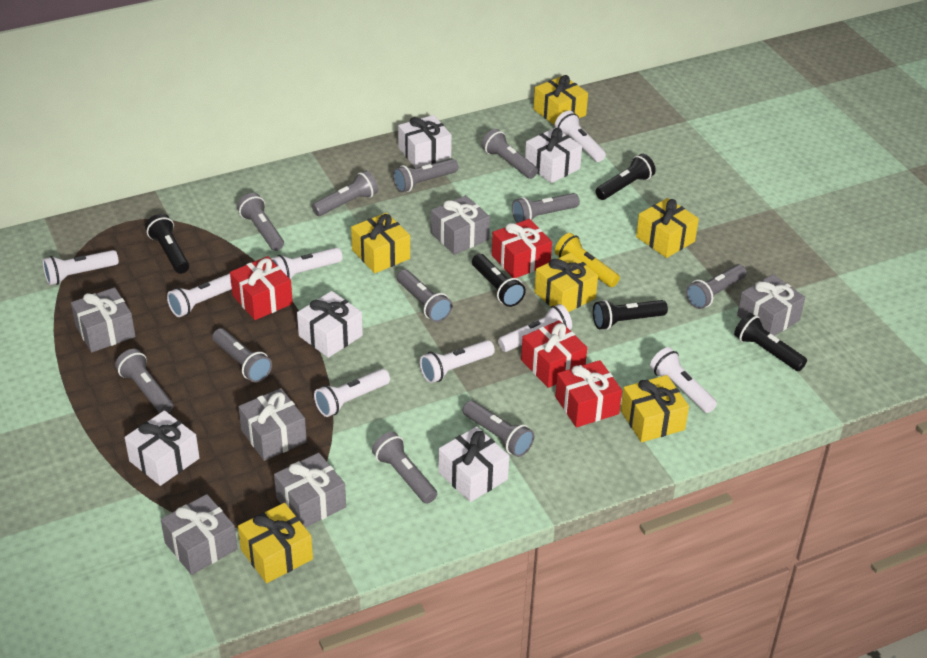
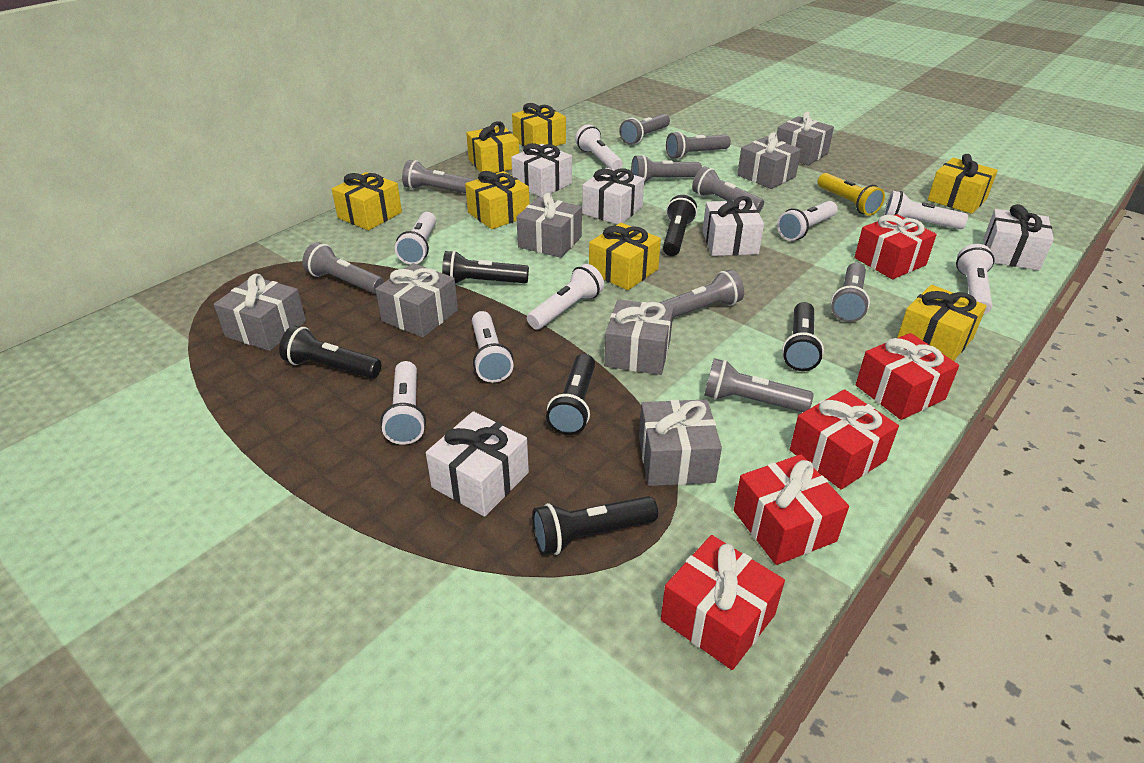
black flashlight: [145,214,189,274] [472,254,526,307] [593,300,668,330] [595,154,656,200] [734,313,807,371] = 5 -> [279,326,381,379] [442,250,529,284] [532,496,658,556] [546,354,595,435] [663,195,697,256] [782,302,824,371] = 6
grey flashlight: [115,349,173,413] [212,328,272,382] [237,193,284,251] [312,171,378,216] [372,432,437,504] [393,159,458,192] [397,269,453,322] [462,401,534,457] [481,129,538,179] [512,193,580,223] [686,264,747,309] = 11 -> [302,242,384,294] [402,160,474,193] [619,114,670,145] [631,155,702,182] [659,270,744,318] [666,131,731,159] [692,166,764,212] [704,358,814,412] [831,262,870,322] = 9
grey gift: [71,287,136,352] [161,494,238,575] [239,388,307,461] [274,453,346,528] [431,195,490,255] [737,274,805,336] = 6 -> [214,274,306,351] [376,263,458,337] [517,193,582,258] [604,299,674,375] [639,399,722,486] [737,132,801,189] [777,112,834,165] = 7
red gift: [230,256,293,320] [492,219,552,278] [521,320,587,388] [555,360,622,427] = 4 -> [661,535,785,670] [734,454,849,565] [790,389,899,489] [854,214,937,279] [856,333,959,420] = 5
yellow gift: [238,503,313,583] [351,213,410,273] [533,75,588,125] [534,253,598,312] [621,375,689,442] [636,198,699,258] = 6 -> [332,172,402,230] [465,171,530,229] [466,121,519,173] [512,103,566,147] [589,223,661,290] [897,285,987,361] [928,154,998,214] = 7

